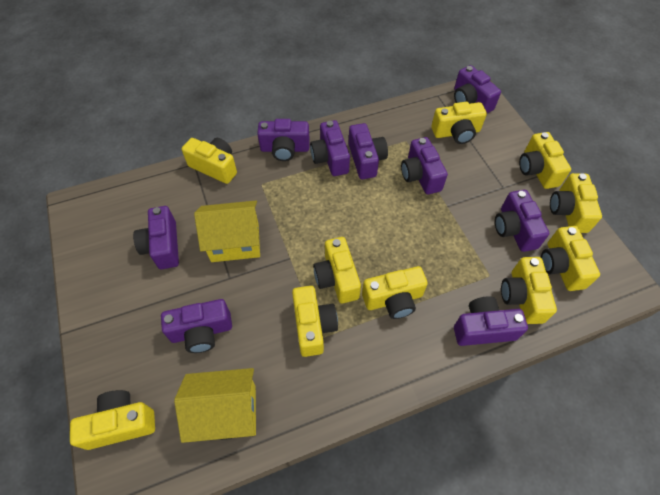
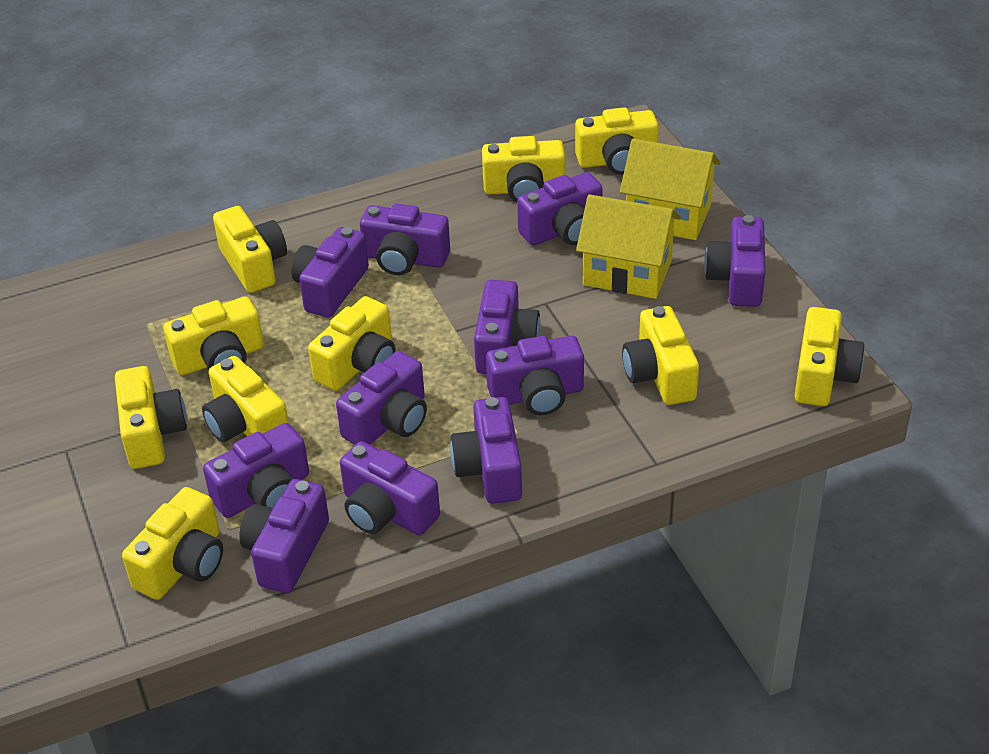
purple camera: [133,206,179,269] [161,299,232,353] [257,119,310,161] [310,120,350,176] [348,123,388,179] [401,137,448,194] [454,65,501,113] [454,296,528,346] [495,190,549,252] = 9 -> [203,423,309,518] [239,479,329,593] [291,227,369,318] [336,351,427,445] [340,441,440,535] [360,203,450,275] [450,397,522,504] [474,280,541,374] [486,336,584,415] [517,172,603,245] [704,215,765,307] = 11

